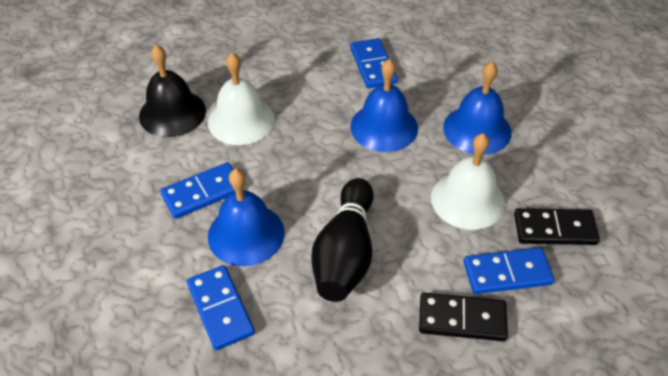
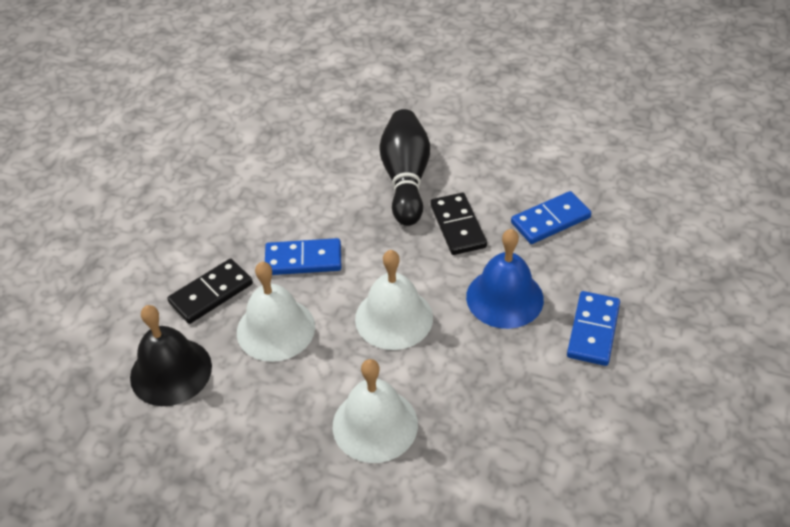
blue bell: [208,169,285,266] [351,59,418,152] [443,62,511,155] = 3 -> [466,229,544,329] = 1
blue domino: [160,162,235,219] [187,265,255,350] [350,38,398,88] [464,247,554,294] = 4 -> [265,238,341,275] [511,191,591,244] [567,291,620,366] = 3
white bell: [208,52,275,145] [431,133,505,230] = 2 -> [237,262,315,362] [333,359,418,463] [355,250,433,350] = 3

